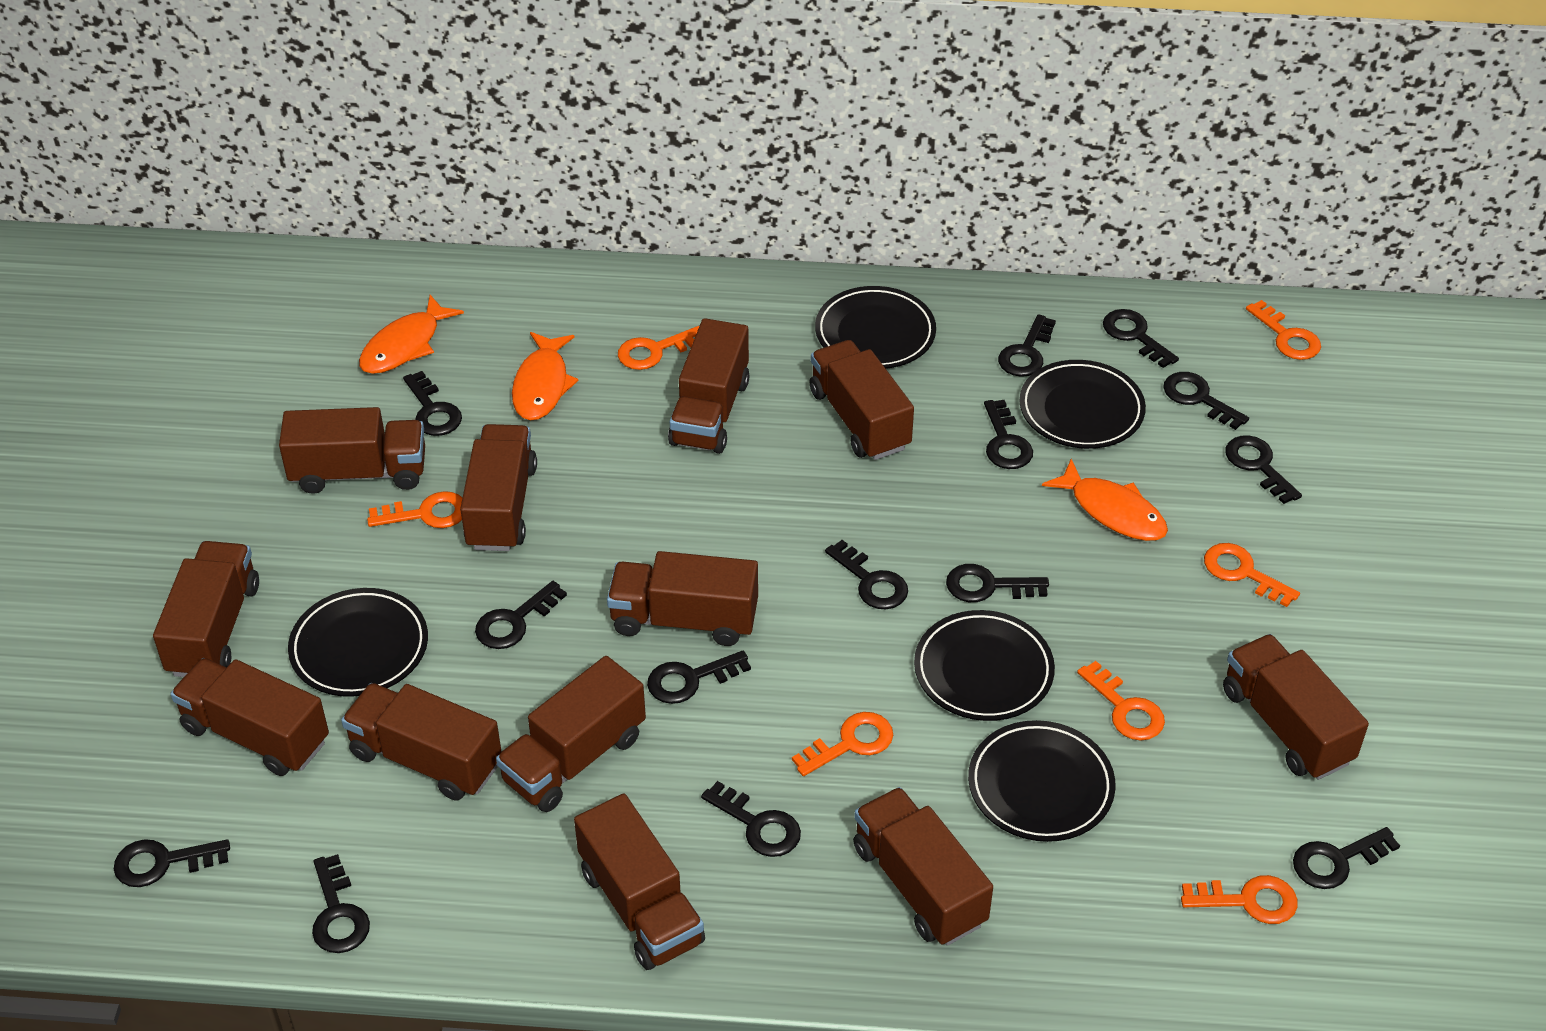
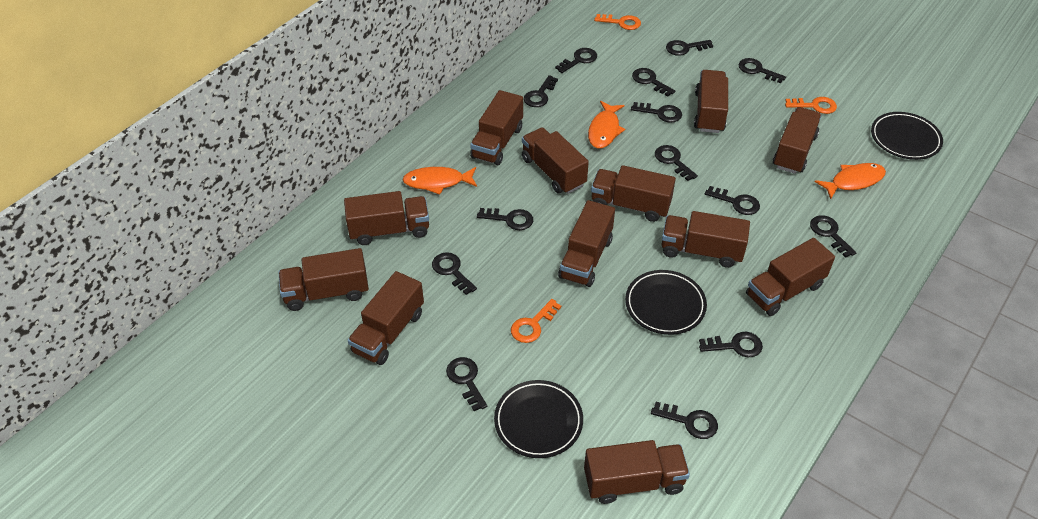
black plate: [288,588,428,697] [815,286,936,369] [914,610,1055,721] [968,720,1115,842] [1019,360,1146,449] = 5 -> [494,380,583,458] [625,270,707,335] [871,112,943,160] = 3
orange key: [367,491,462,528] [618,326,699,370] [792,712,893,776] [1077,661,1165,741] [1181,875,1298,924] [1204,543,1300,607] [1246,300,1321,360] = 7 -> [511,299,561,343] [594,14,641,30] [785,97,837,114] = 3

